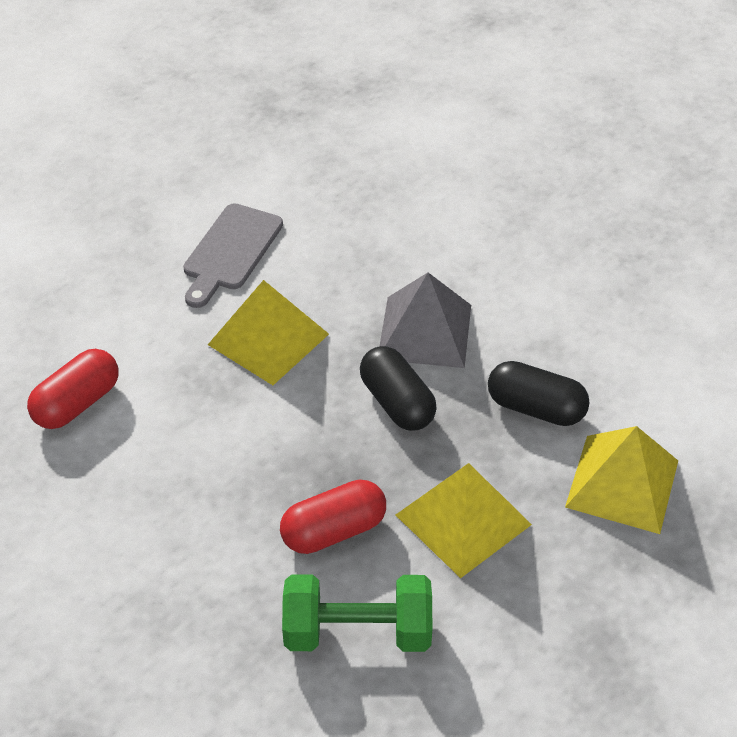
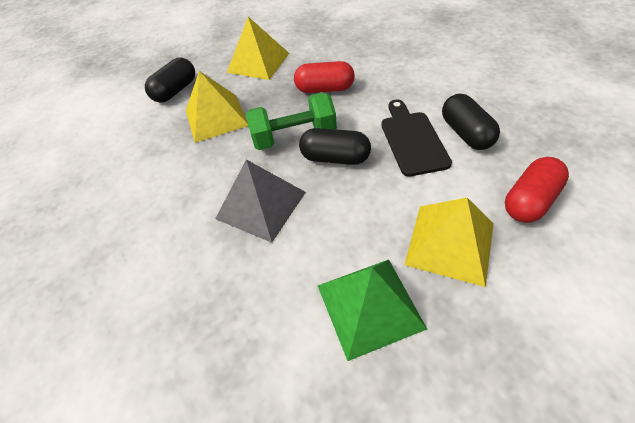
black capsule: [360,346,437,431] [488,361,590,426] = 2 -> [145,58,195,103] [299,128,371,165] [442,94,500,150] = 3
black cutting board: none = 0 -> [381,100,452,177] = 1
green pyramid: none = 0 -> [318,259,427,361] = 1
grey cutting board: [183,203,283,308] = 1 -> none = 0

